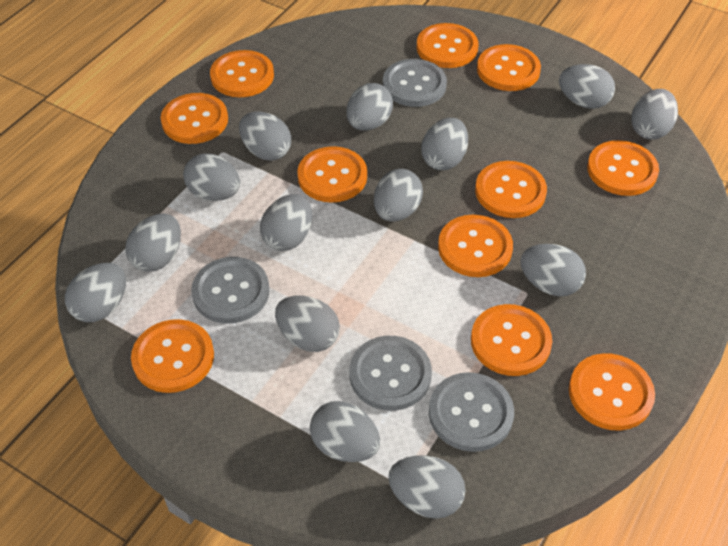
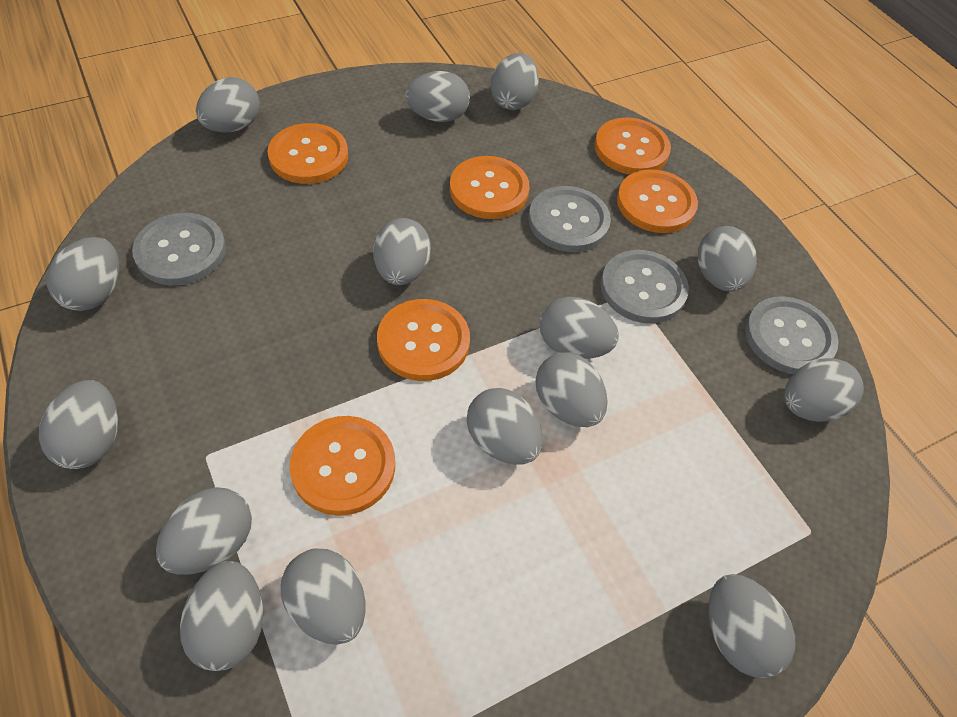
grey egg: [65,263,126,322] [125,214,181,272] [183,153,240,201] [239,112,291,161] [260,194,312,251] [275,295,340,352] [310,401,380,462] [346,83,393,130] [374,169,423,222] [388,456,465,519] [421,118,468,170] [520,244,586,296] [559,64,615,109] [631,89,678,140] = 14 -> [39,380,118,469] [46,237,120,311] [156,487,252,575] [180,561,263,671] [196,77,260,133] [281,548,366,645] [374,218,431,285] [405,71,470,122] [467,388,543,465] [490,53,539,110] [535,352,608,427] [540,297,619,359] [698,226,757,292] [709,574,795,678] [784,358,864,422] = 15
orange button: [131,319,214,393] [161,93,228,144] [210,50,274,97] [297,146,367,203] [416,23,478,68] [438,215,513,277] [471,304,552,376] [475,161,547,218] [477,44,541,91] [569,353,655,431] [587,140,659,196] = 11 -> [267,123,348,184] [289,416,395,516] [377,299,470,381] [450,156,529,219] [595,117,671,175] [617,169,698,233] = 6

